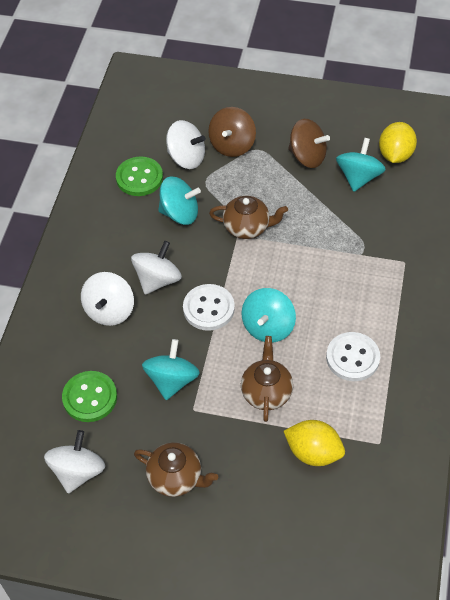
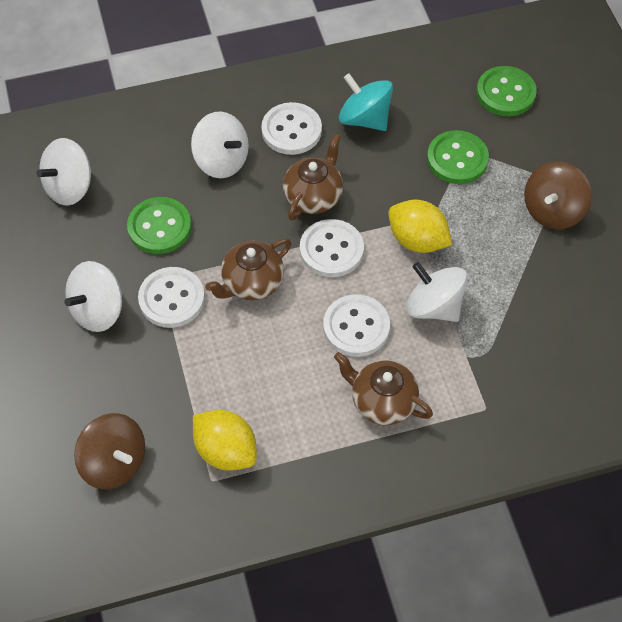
green button: [62,371,117,422] [116,156,163,196] = 2 -> [127,197,192,254] [427,130,489,184] [477,66,537,116] = 3
turquoise spinning top: [142,339,200,400] [158,176,201,225] [241,288,296,343] [336,138,386,192] = 4 -> [339,73,393,131] = 1
white button: [183,284,235,331] [326,332,380,381] = 2 -> [138,267,205,328] [261,102,322,155] [300,219,364,277] [323,294,390,357] = 4

